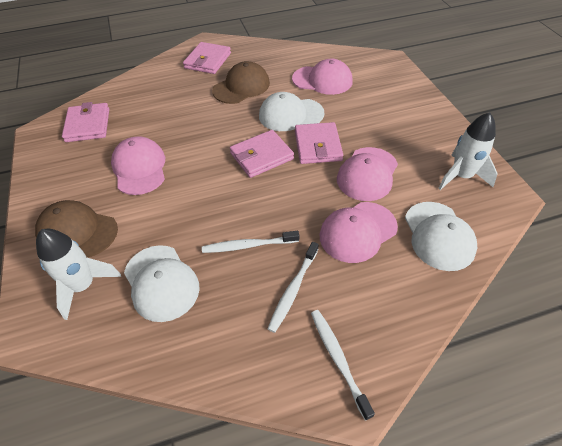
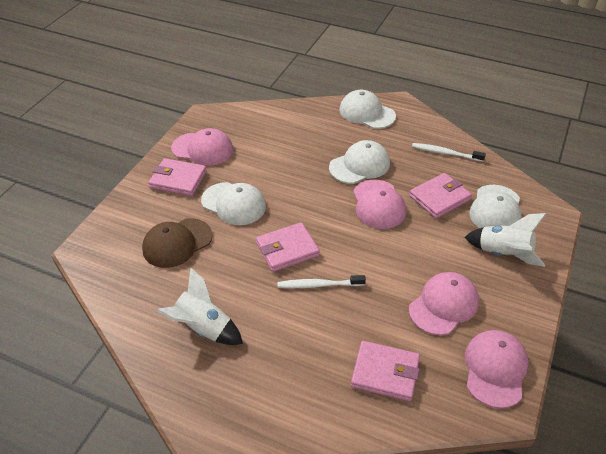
brown cap: [35,200,118,258] [212,61,270,104] = 2 -> [142,218,212,268] = 1
white cap: [124,245,200,322] [259,92,324,131] [405,202,477,271] = 3 -> [201,182,266,225] [329,140,390,184] [339,90,396,129] [469,185,522,228] = 4
white toothbrush: [202,231,299,253] [267,242,319,333] [311,310,375,421] = 3 -> [277,275,366,288] [412,143,486,162] = 2

